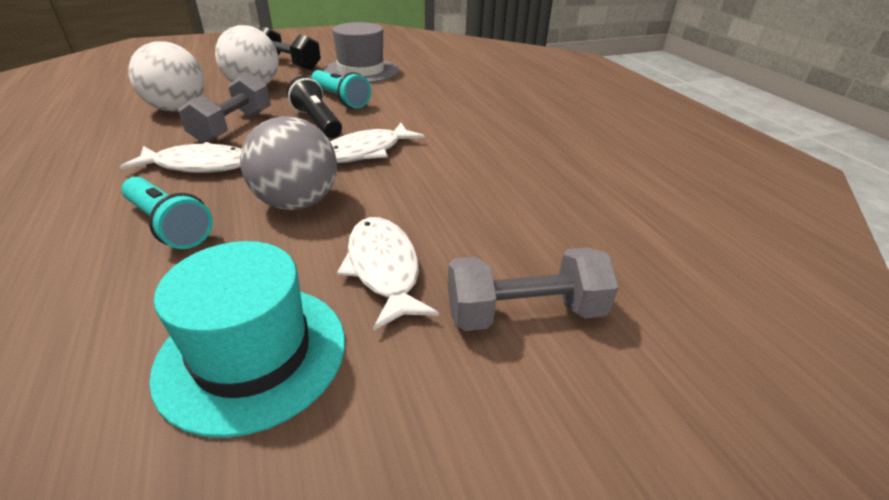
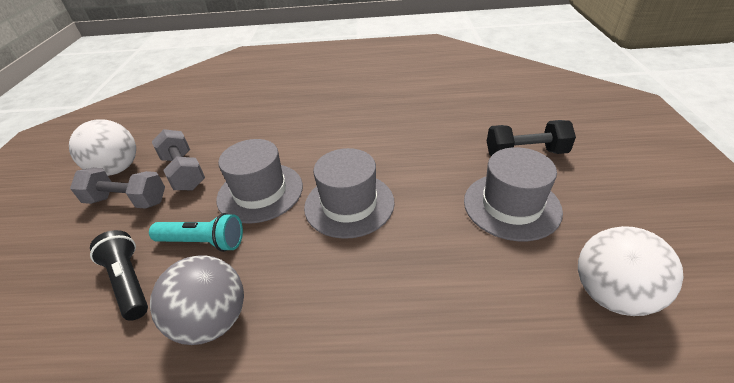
grey hat: [323,22,399,83] = 1 -> [216,139,303,224] [304,148,395,239] [464,147,563,241] = 3
turquoise flashlight: [121,177,213,249] [311,70,371,108] = 2 -> [149,213,243,252] = 1
turquoise hat: [149,241,345,438] = 1 -> none = 0
white fish: [120,142,242,173] [330,123,425,163] [337,217,439,330] = 3 -> none = 0

